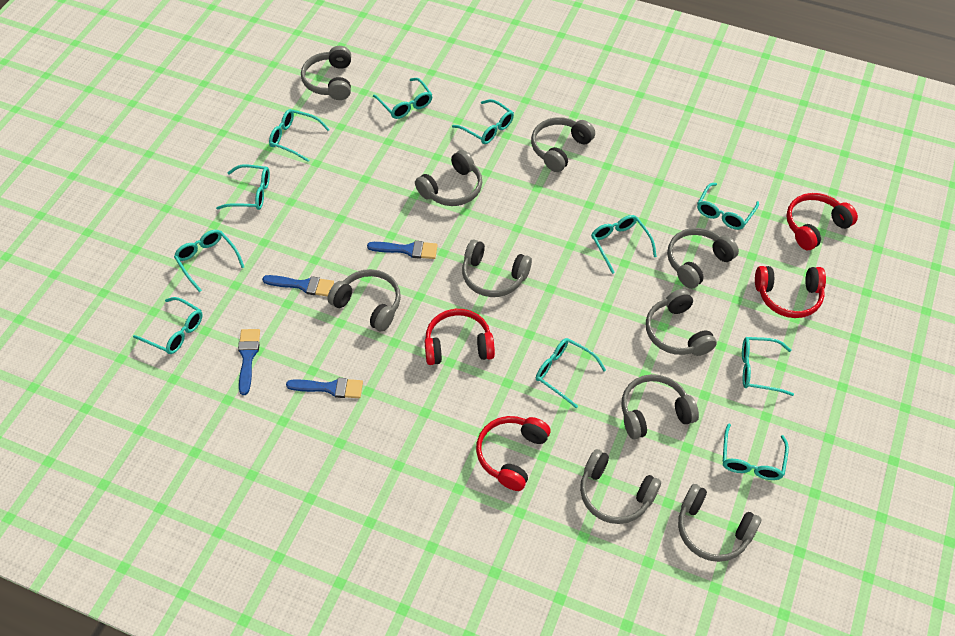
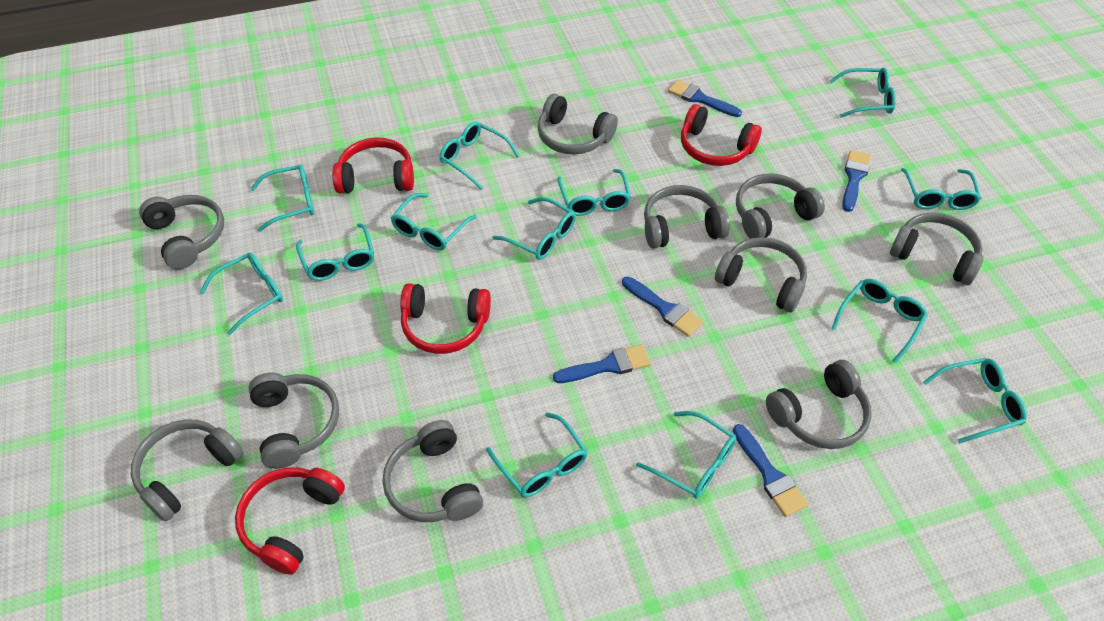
blue brush: [238,329,260,395] [262,275,334,297] [286,378,363,398] [367,241,438,259] = 4 -> [553,344,651,383] [622,276,703,337] [668,79,742,117] [733,424,808,517] [842,150,871,212] = 5
turquoise glasses: [133,297,203,354] [174,230,244,292] [216,164,270,210] [269,109,330,162] [373,78,433,119] [452,99,514,144] [536,338,606,408] [591,215,657,274] [697,183,759,230] [723,424,789,480] [742,337,794,396] = 11 -> [200,253,283,335] [250,164,314,232] [296,223,374,281] [391,193,477,251] [439,121,520,190] [486,412,588,498] [492,197,576,260] [557,169,631,216] [636,411,736,498] [830,68,896,118] [831,279,928,364] [901,168,981,210] [923,358,1027,444] = 13

